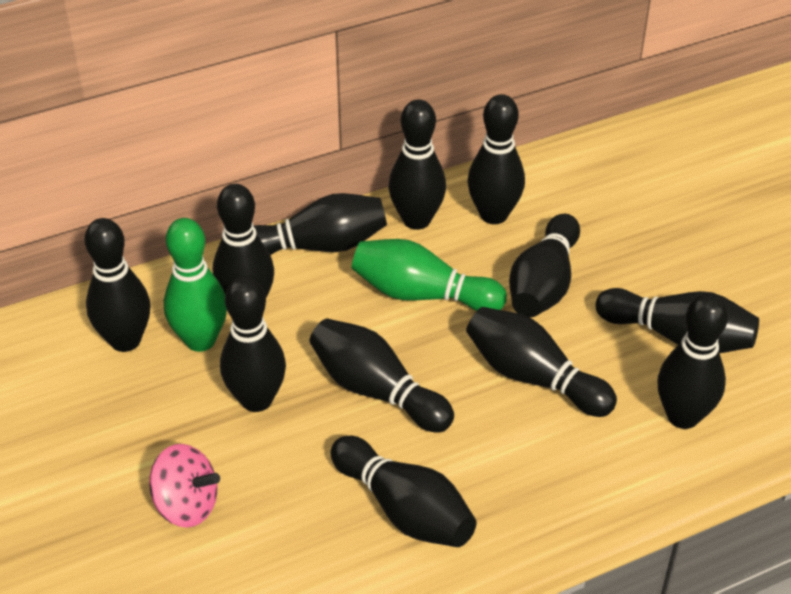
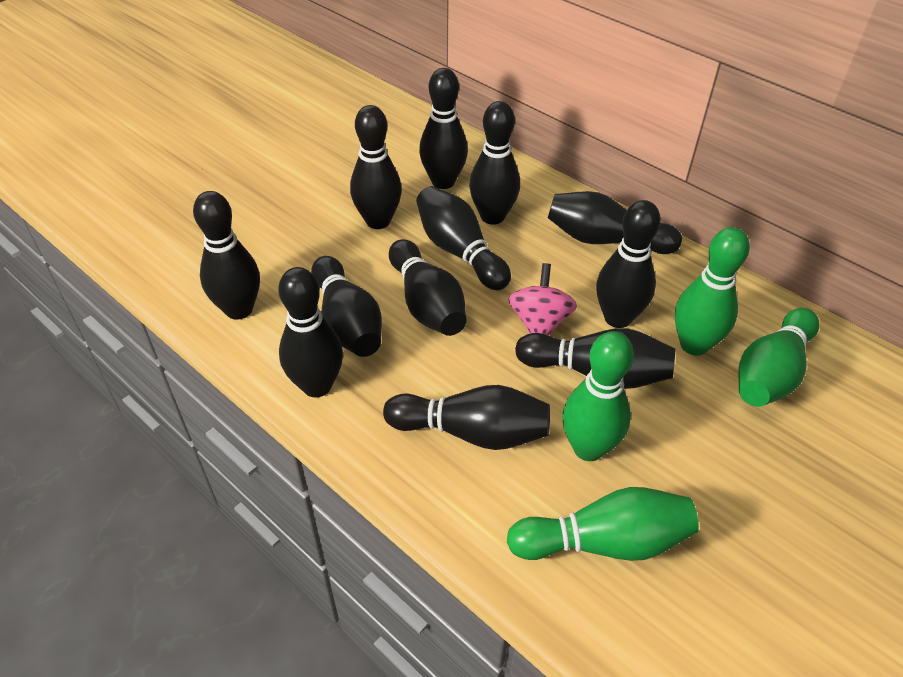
green bowling pin: [164,218,227,352] [352,239,507,311] = 2 -> [507,487,699,561] [562,331,634,461] [675,227,750,356] [738,308,820,407] = 4

